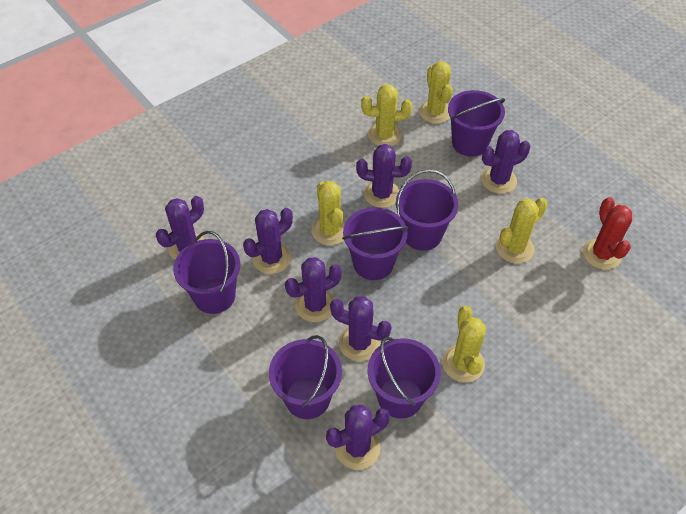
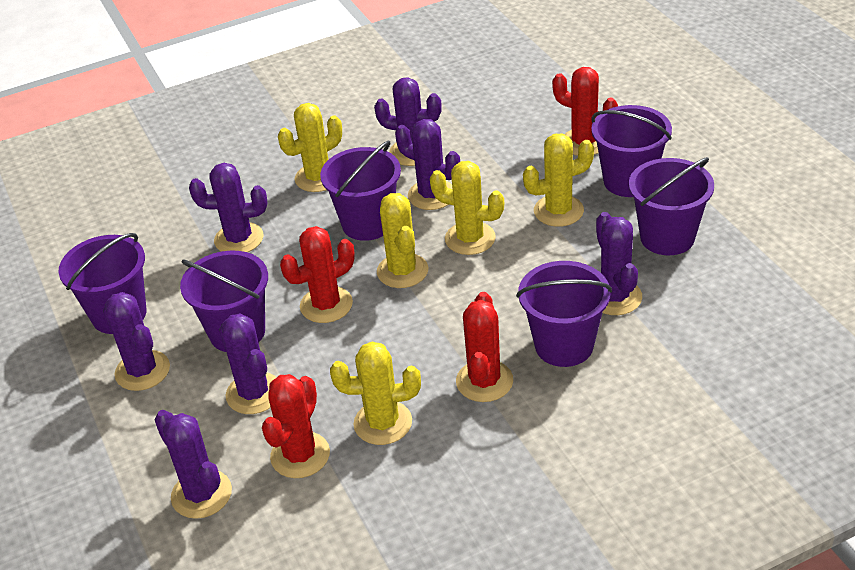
red cactus: [583,197,632,270] = 1 -> [262,374,330,478] [280,226,355,323] [456,292,513,402] [552,67,618,156] = 4

